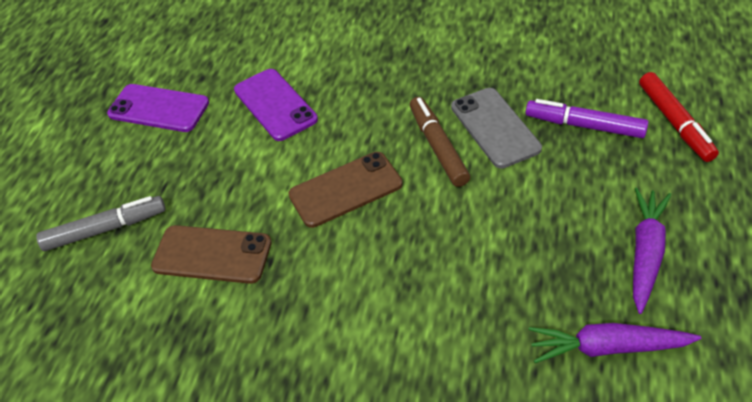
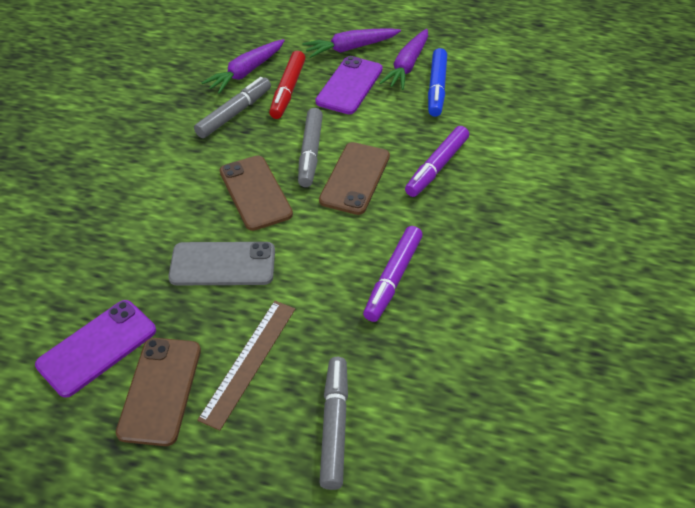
blue marker: none = 0 -> [428,48,447,117] = 1
brown marker: [410,97,470,187] = 1 -> none = 0
brown phone: [151,225,272,284] [288,152,403,228] = 2 -> [116,338,201,446] [220,156,293,231] [319,142,390,215] = 3
brown ruler: none = 0 -> [197,301,295,431] = 1
grey marker: [36,196,165,251] = 1 -> [194,77,271,138] [298,108,323,187] [319,357,348,490] = 3
purple carrot: [529,323,701,363] [633,188,671,314] = 2 -> [201,39,285,94] [302,28,401,58] [379,29,428,90] = 3
purple marker: [526,99,649,138] = 1 -> [363,226,423,322] [405,126,469,197] = 2

